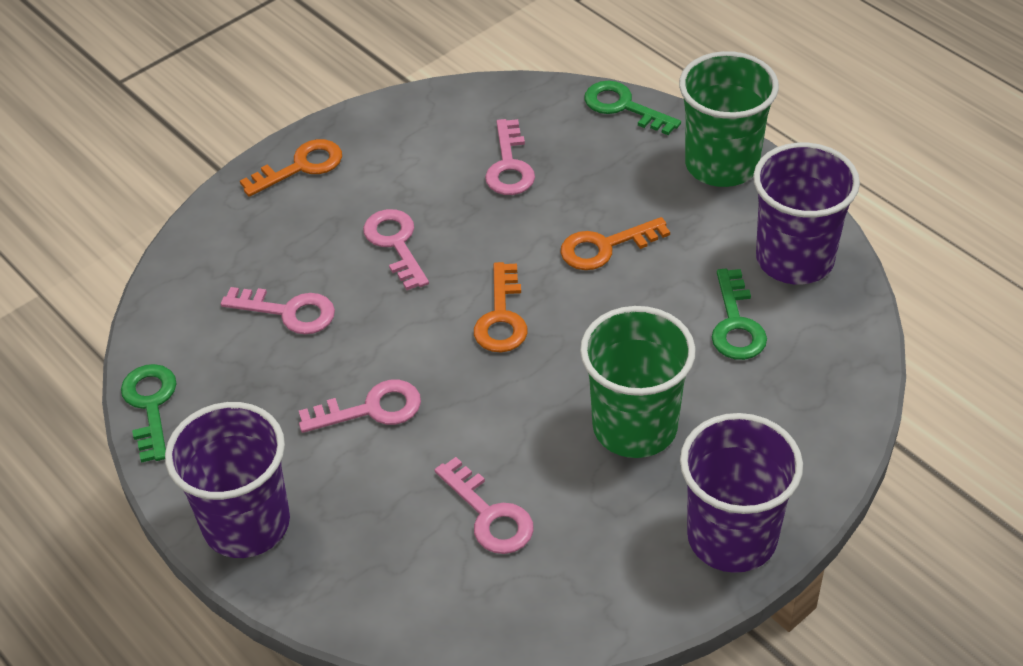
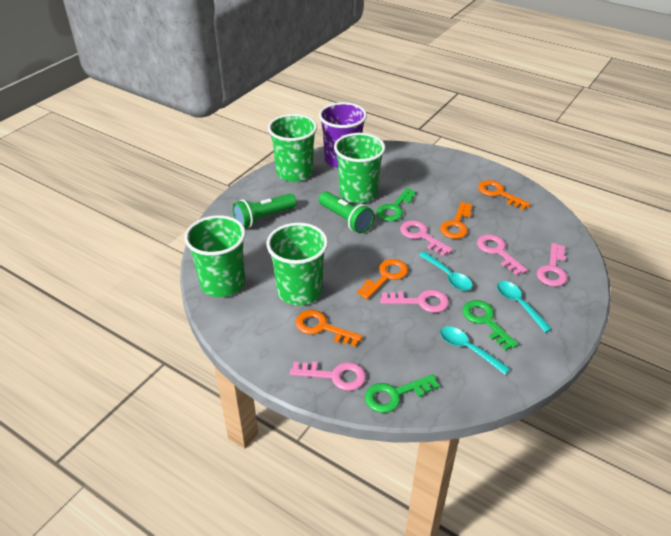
green cup: [580,306,696,458] [679,51,779,187] = 2 -> [184,215,246,297] [266,223,328,305] [268,114,317,182] [334,133,386,203] = 4
green flashlight: none = 0 -> [232,194,297,228] [319,191,374,234] = 2
orange key: [240,139,342,197] [474,262,528,352] [560,217,670,270] = 3 -> [295,310,363,347] [357,259,408,299] [440,202,472,239] [478,180,531,210] = 4
purple cup: [165,402,290,558] [680,413,803,573] [753,143,860,285] = 3 -> [319,102,367,168] = 1
turquoise spoon: none = 0 -> [419,252,473,291] [440,326,510,374] [497,281,552,333] = 3

